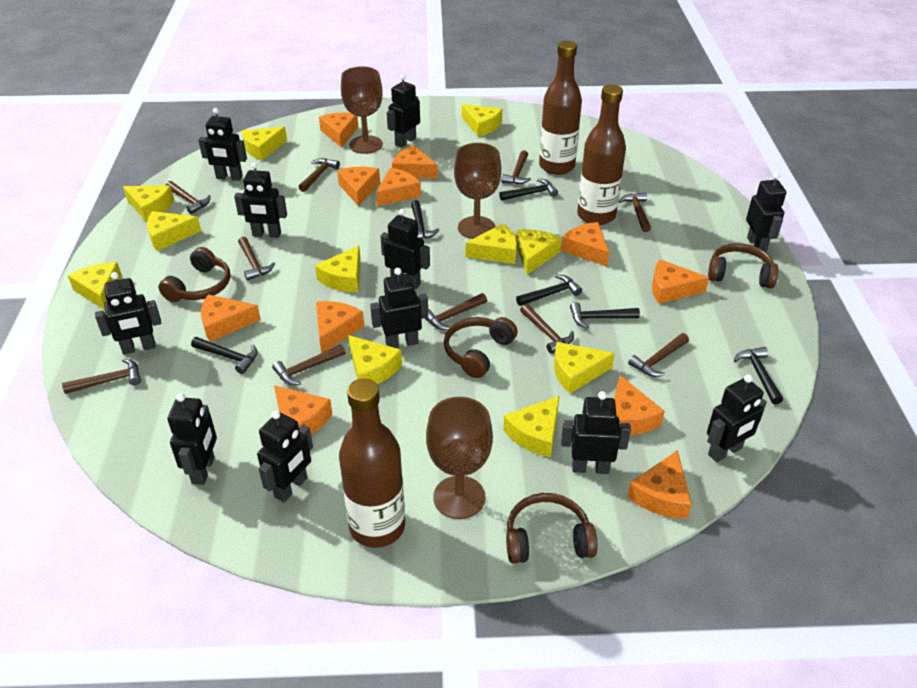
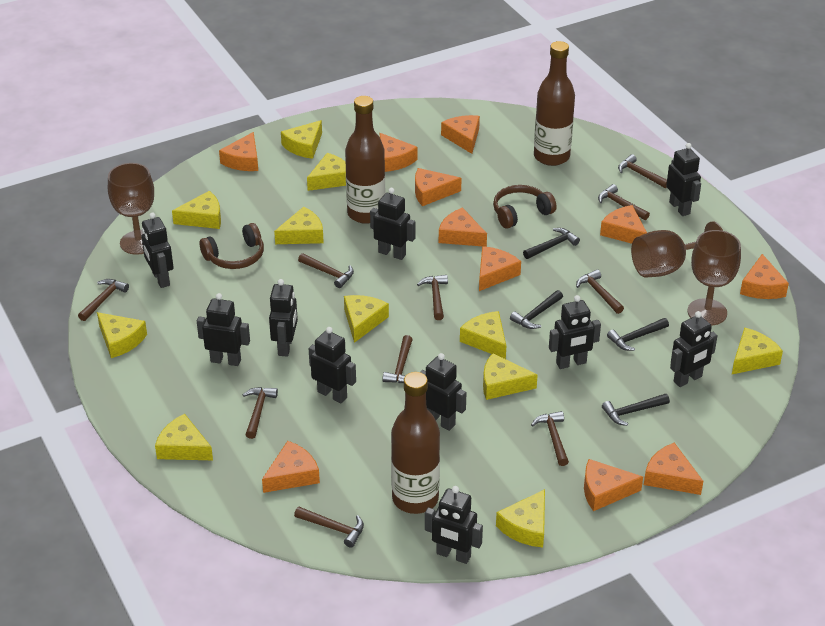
black hammer: [191,337,258,374] [411,200,439,239] [499,179,558,201] [516,275,582,306] [570,302,640,329] [734,347,783,405] = 6 -> [510,290,563,329] [523,228,580,259] [602,394,670,426] [607,318,669,351] = 4
black robot: [95,272,161,355] [167,393,217,485] [198,108,247,181] [234,162,287,238] [257,410,313,502] [370,268,428,348] [380,209,430,290] [387,74,420,148] [561,391,631,474] [707,374,767,462] [746,173,786,253] = 11 -> [141,212,174,288] [197,293,250,366] [269,279,298,356] [309,327,356,403] [370,188,416,260] [420,353,466,431] [425,486,483,564] [549,295,601,369] [666,143,701,216] [670,311,718,387] = 10
brown headphones: [158,247,230,302] [444,317,518,378] [506,493,598,564] [708,243,778,288] = 4 -> [199,223,264,269] [493,185,556,228] = 2

